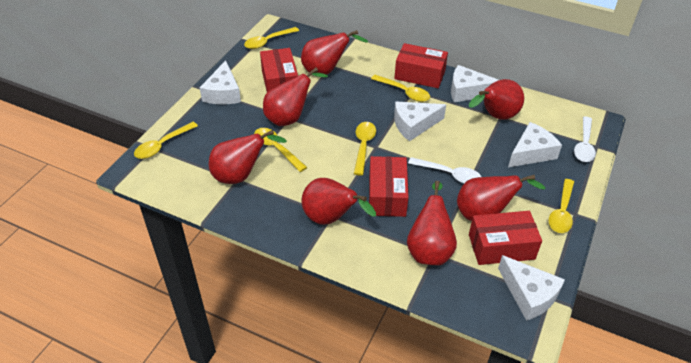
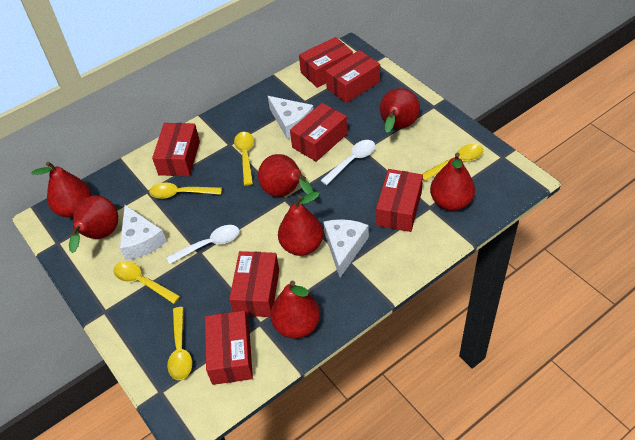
red box: [260,48,298,92] [369,156,409,217] [394,43,448,88] [469,211,542,265] = 4 -> [152,123,200,176] [205,311,253,385] [229,251,279,317] [290,103,347,162] [299,37,353,88] [325,50,380,103] [376,169,423,232] = 7
white cheese: [199,60,241,105] [394,102,446,141] [451,65,498,102] [498,255,565,321] [508,122,562,167] = 5 -> [120,205,167,260] [268,96,314,139] [323,219,369,277] = 3
yellow spoon: [134,122,198,159] [244,27,299,49] [254,128,307,172] [354,122,376,176] [371,75,430,102] [549,179,574,233] = 6 -> [113,261,180,304] [149,183,222,199] [167,307,192,380] [234,132,254,186] [423,144,483,181] = 5

